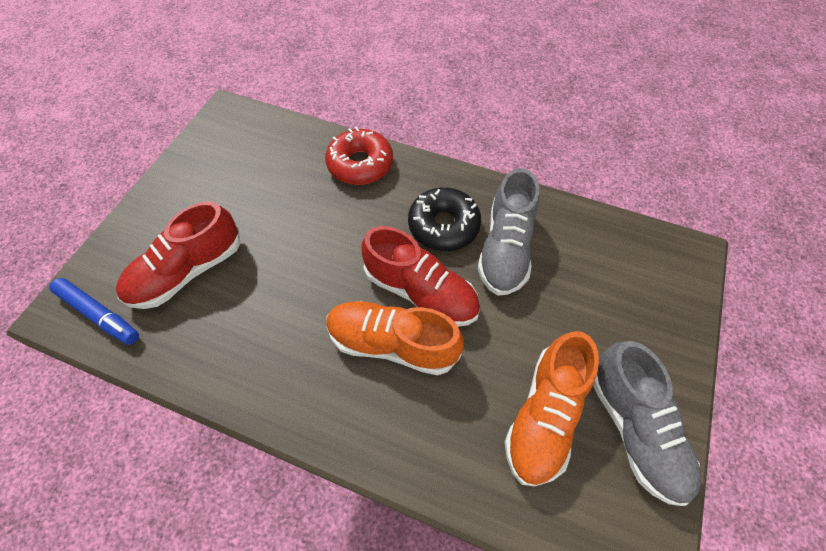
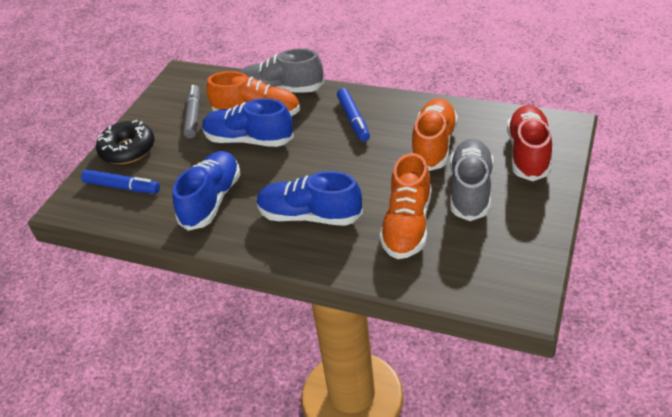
blue marker: [49,278,139,345] = 1 -> [81,170,160,193] [337,88,370,141] = 2
blue shoe: none = 0 -> [173,151,240,231] [202,98,294,147] [257,171,363,226] = 3
grey marker: none = 0 -> [183,85,200,138] = 1
orange shoe: [326,301,464,375] [505,331,599,486] = 2 -> [206,71,300,116] [379,153,431,259] [412,98,458,171] = 3
red donut: [325,127,393,185] = 1 -> none = 0
red shoe: [116,201,240,309] [361,226,480,327] = 2 -> [507,105,552,181] = 1

